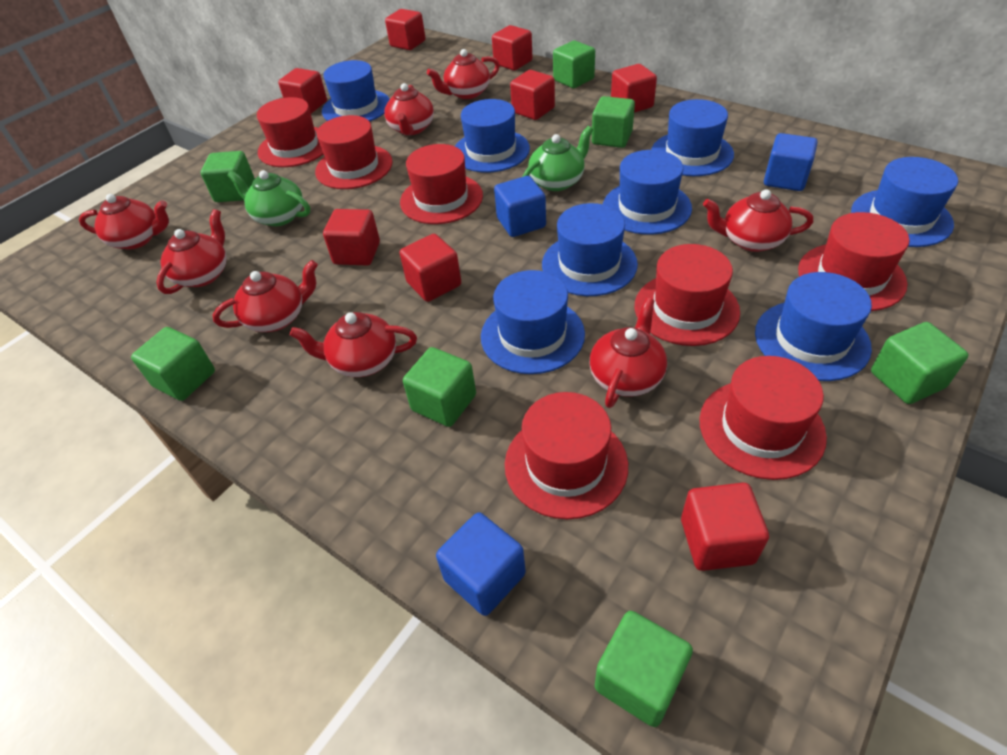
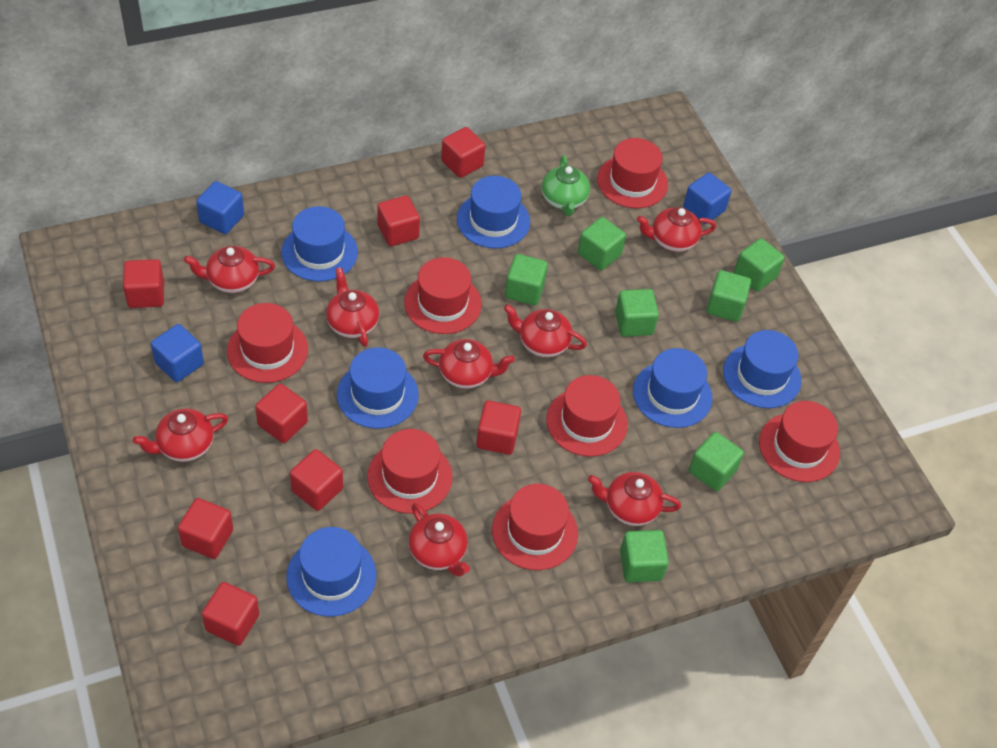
blue hat: [322,60,390,121] [455,99,530,173] [481,270,585,374] [542,203,638,296] [603,150,692,235] [651,99,734,176] [755,272,872,381] [851,157,958,247] = 8 -> [281,206,358,282] [286,527,376,617] [337,347,419,429] [457,176,530,249] [633,348,712,428] [723,330,801,408] = 6
green teapot: [227,170,310,226] [523,126,593,191] = 2 -> [542,155,590,216] = 1

